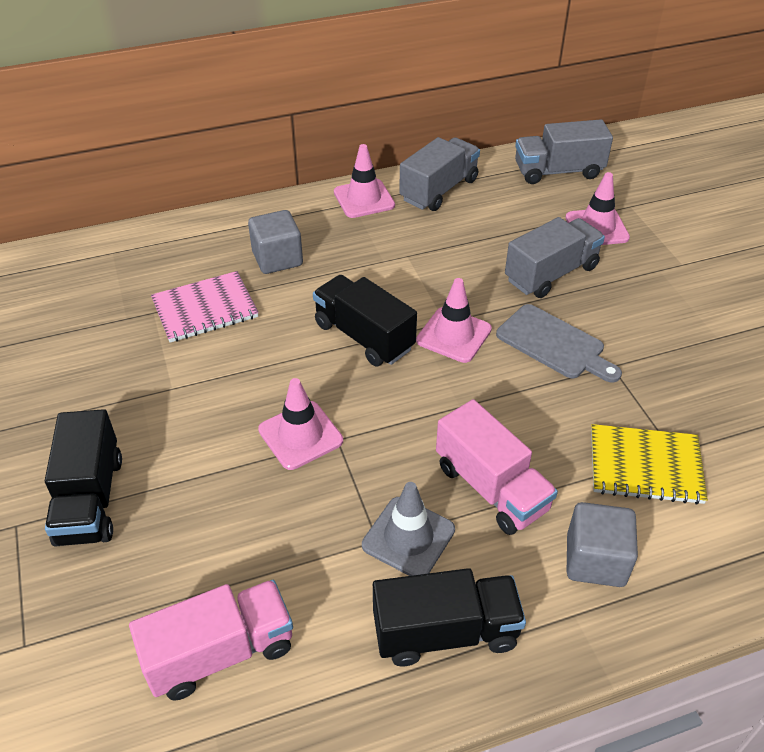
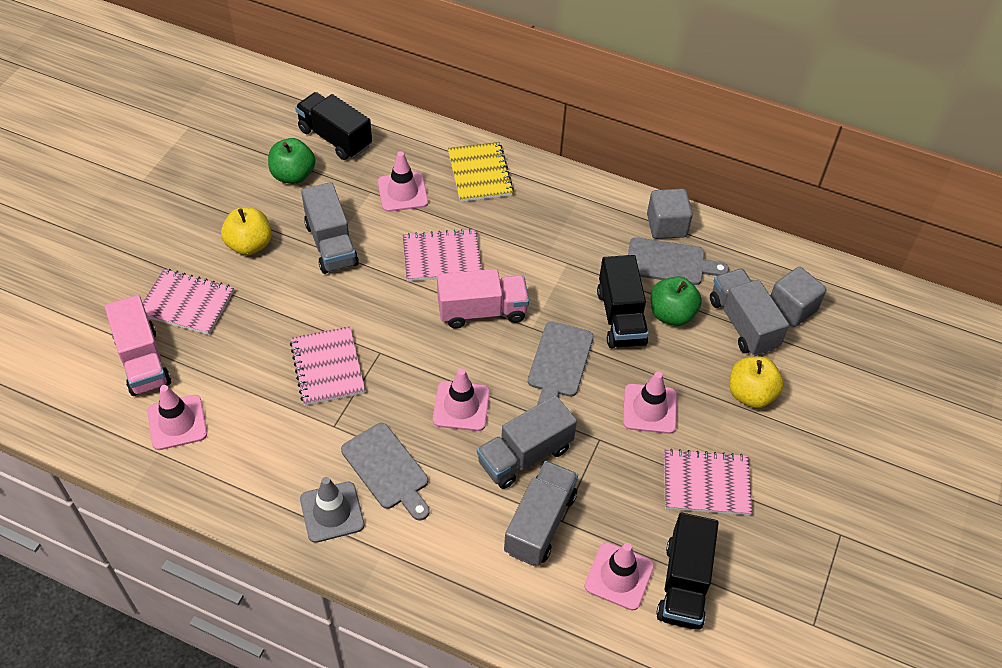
green apple: none = 0 -> [268,138,316,184] [651,276,702,326] = 2
grey cutting board: [496,304,622,383] = 1 -> [341,423,429,520] [528,322,594,405] [628,237,729,285] = 3
grey truck: [399,137,480,211] [505,217,605,298] [515,119,613,184] = 3 -> [301,182,359,274] [477,395,577,489] [504,461,578,566] [710,268,789,356] = 4
pink notebook: [151,271,259,343] = 1 -> [143,269,234,335] [290,326,365,406] [402,229,482,281] [664,449,752,515] = 4
pink traffic cone: [258,378,343,470] [334,144,395,218] [416,278,492,363] [566,172,630,245] = 4 -> [147,385,207,450] [378,151,428,212] [433,368,490,431] [584,542,654,611] [623,371,677,434] = 5
yellow apple: none = 0 -> [221,208,272,255] [729,357,784,408] = 2

